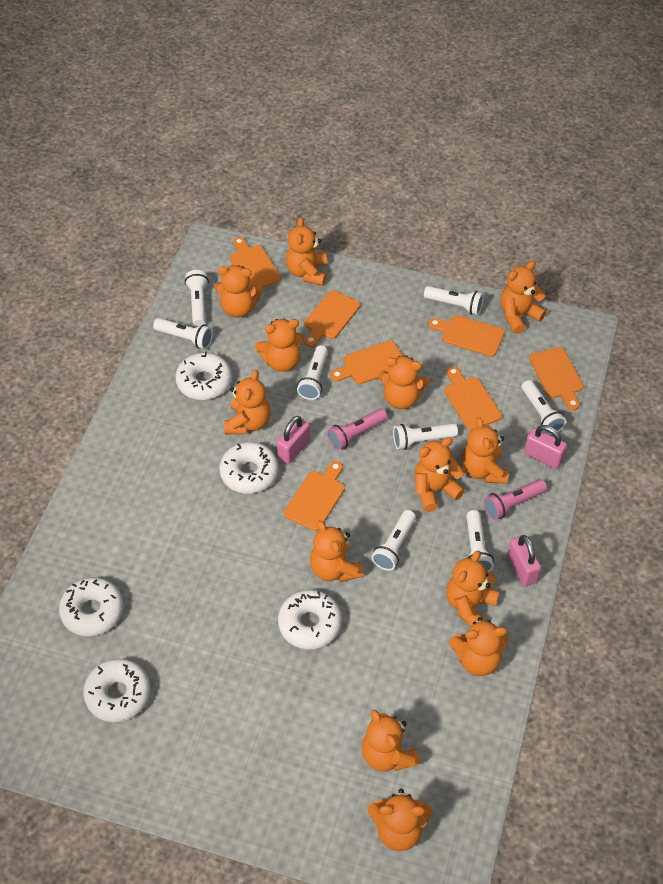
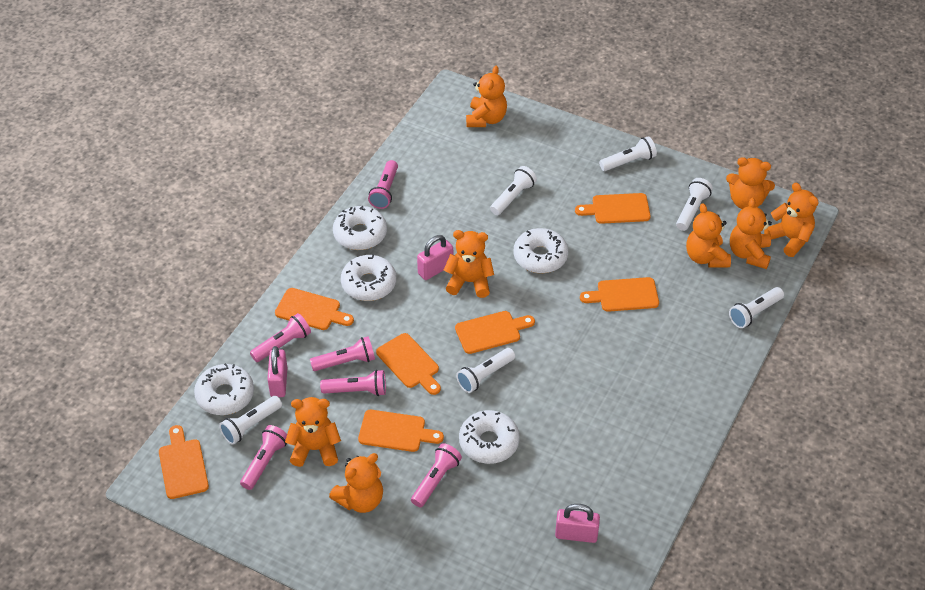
orange teddy bear: [214,265,263,318] [224,370,271,434] [255,319,304,372] [286,217,327,286] [310,520,364,582] [362,709,420,771] [367,789,432,851] [378,355,430,409] [415,437,465,512] [446,550,499,627] [449,617,508,676] [461,417,508,484] [501,261,547,334] = 13 -> [285,397,341,467] [329,453,383,513] [444,230,494,298] [466,65,507,127] [686,203,731,268] [726,157,775,209] [730,198,772,269] [764,182,819,257] = 8
pink flashlight: [327,408,387,450] [484,479,547,520] = 2 -> [240,425,287,490] [250,313,311,362] [310,336,375,371] [320,370,386,396] [368,160,398,209] [411,443,462,507] = 6
white flashlight: [153,318,213,349] [185,270,209,326] [297,345,328,400] [371,510,416,571] [393,423,458,450] [424,286,484,315] [466,510,494,572] [522,380,566,435] = 8 -> [219,396,282,445] [456,348,515,393] [490,166,537,215] [599,136,657,171] [676,178,713,231] [729,287,784,328] = 6

